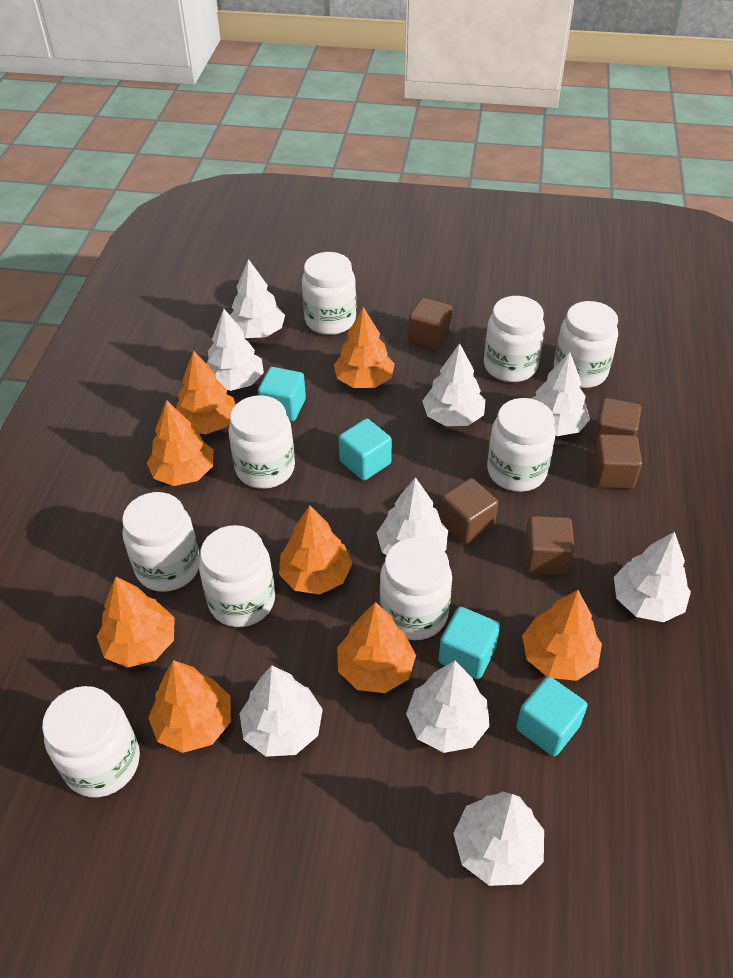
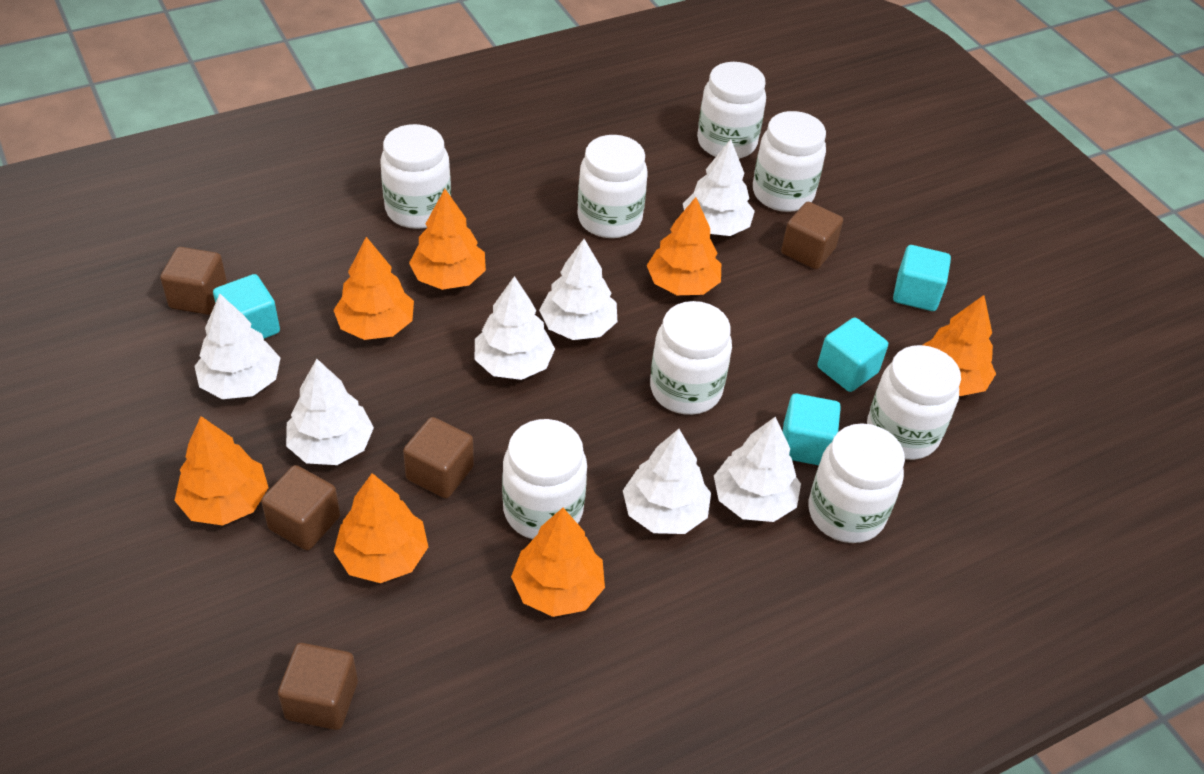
orange tree: [97,577,175,668] [147,400,213,486] [148,660,231,753] [176,350,236,434] [279,505,352,594] [334,307,395,388] [337,602,416,693] [522,590,602,681] = 8 -> [174,416,269,526] [334,237,414,340] [334,473,428,583] [409,189,486,290] [511,508,605,617] [647,197,721,295] [923,295,996,396] = 7
white jar: [42,686,140,797] [122,492,200,592] [199,525,275,627] [228,395,295,489] [302,252,356,335] [380,537,452,640] [484,296,545,382] [487,398,556,492] [554,301,618,388] = 9 -> [380,124,451,229] [502,419,587,539] [577,135,648,238] [650,301,732,415] [697,62,766,159] [753,111,826,212] [809,423,905,543] [867,345,961,460] = 8
white tree: [206,309,264,391] [230,259,285,338] [239,666,323,757] [377,477,448,555] [406,661,490,753] [422,343,486,426] [453,792,544,886] [530,352,590,436] [614,532,691,622] = 9 -> [194,294,280,399] [286,359,374,465] [475,276,555,380] [539,239,617,340] [623,429,711,534] [683,139,755,236] [714,416,801,522] = 7

